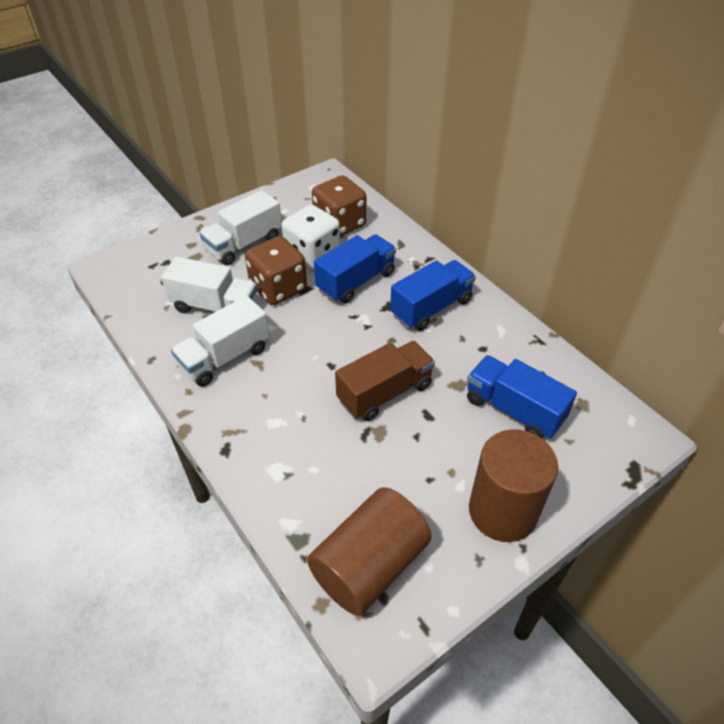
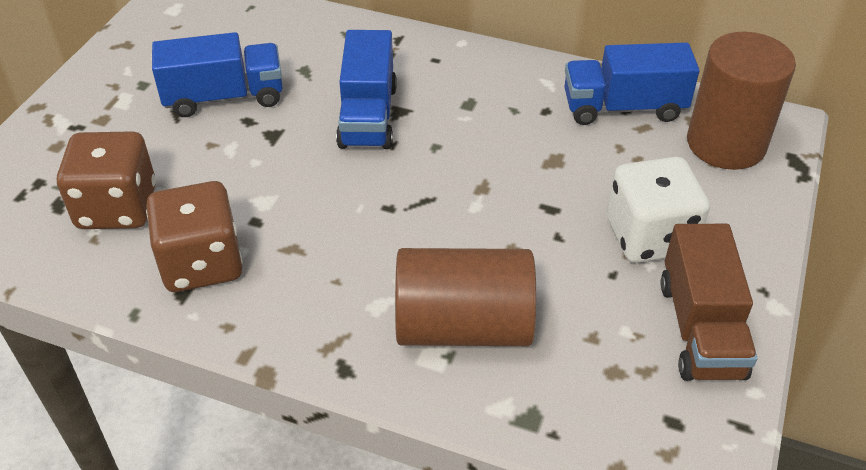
white truck: [161,257,258,313] [171,295,270,387] [199,190,282,265] = 3 -> none = 0

